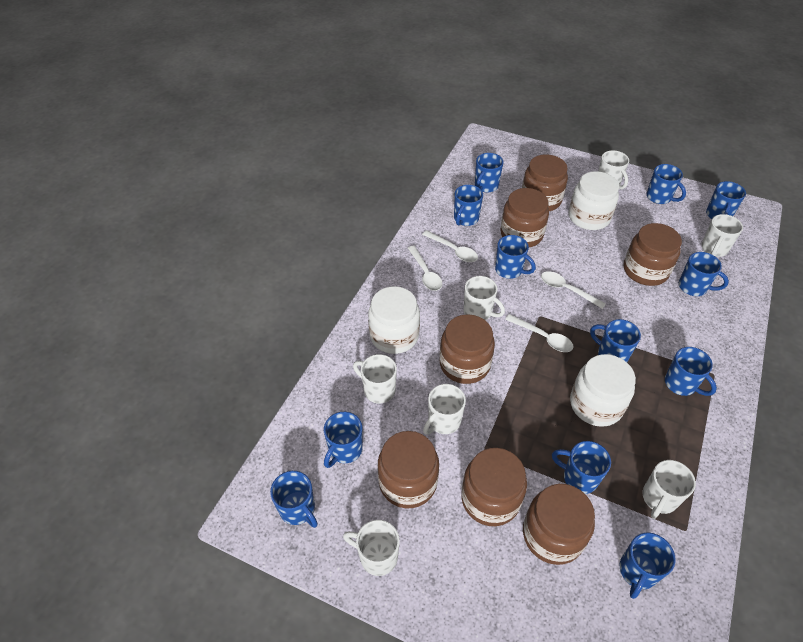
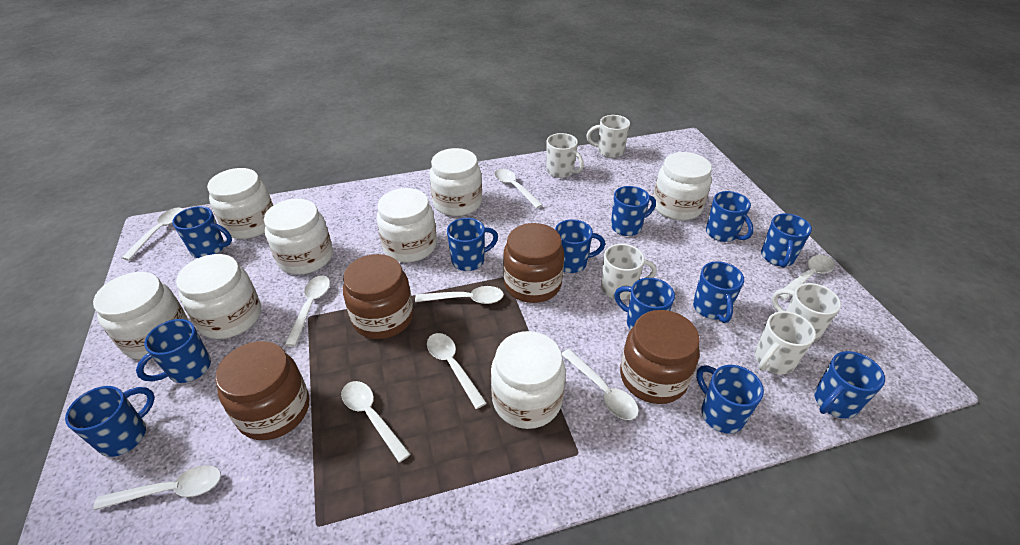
brown jar: [378,431,439,508] [440,314,495,384] [461,448,527,526] [500,188,549,247] [522,155,568,211] [523,484,595,565] [624,223,682,286] = 7 -> [215,341,309,440] [343,254,413,339] [503,223,564,303] [620,310,700,404] = 4
white jar: [368,286,420,354] [569,171,619,230] [570,354,636,427] = 3 -> [93,272,189,360] [176,254,261,339] [207,168,273,239] [264,199,333,275] [377,188,437,262] [429,148,482,216] [491,331,566,429] [653,152,712,221] = 8
white mug: [343,520,400,576] [353,354,397,404] [423,384,466,434] [464,276,505,320] [598,150,629,189] [642,460,696,519] [701,214,743,257] = 7 -> [546,133,584,178] [586,115,630,158] [601,244,657,300] [755,311,816,374] [771,283,841,343] = 5
white spoon: [408,246,442,291] [422,230,478,262] [505,314,574,352] [541,271,606,309] = 4 -> [93,465,221,511] [122,207,183,260] [285,275,330,346] [341,381,410,462] [415,286,504,304] [427,333,487,409] [494,169,543,208] [562,349,639,420] [778,255,835,300] = 9

